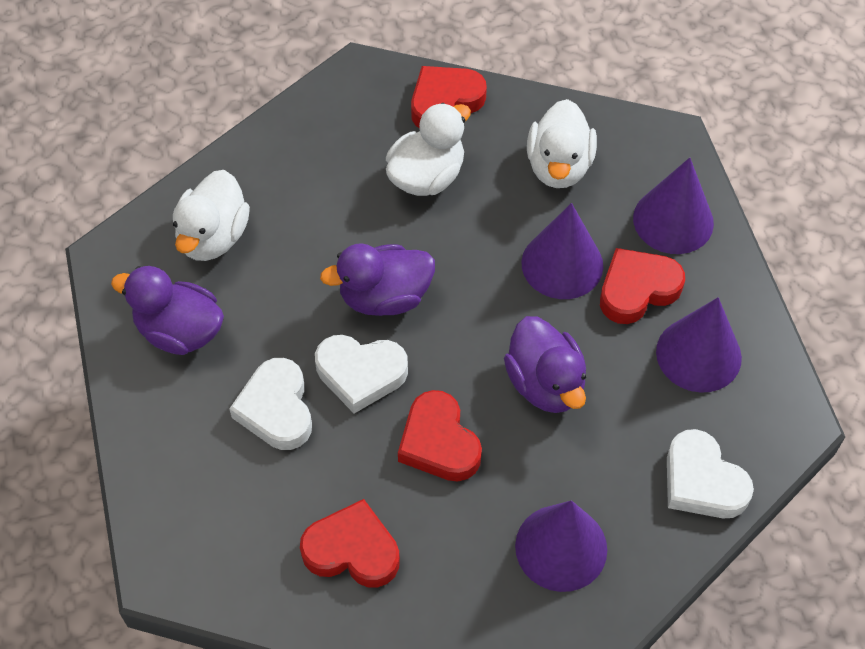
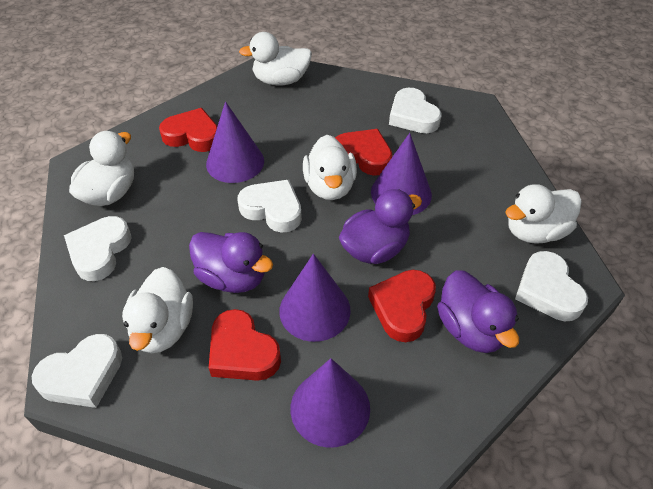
white duck: [173,170,250,261] [386,103,471,196] [527,99,597,188] = 3 -> [69,131,134,206] [122,267,193,353] [239,32,312,86] [303,135,357,200] [505,184,582,244] = 5
white heart: [229,358,312,450] [315,335,408,414] [667,429,754,518] = 3 -> [32,334,122,408] [64,216,132,281] [238,179,302,233] [389,88,441,133] [515,251,588,321] = 5

